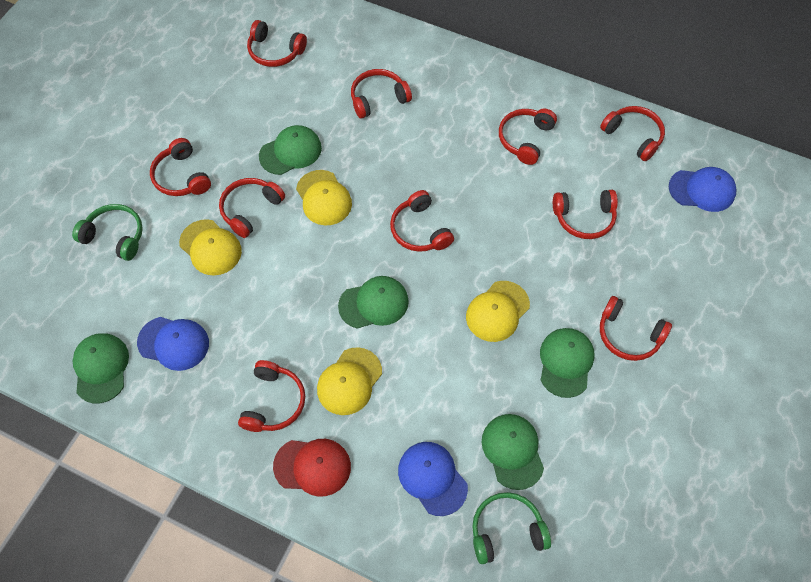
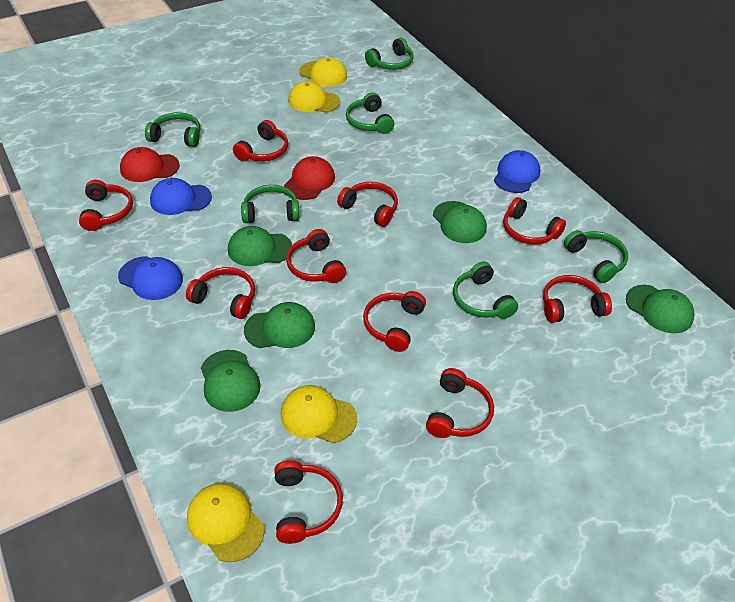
green headphones: [72,204,143,261] [472,492,551,564] = 2 -> [145,112,200,147] [241,185,299,223] [346,92,394,134] [365,38,414,70] [453,262,518,319] [564,230,628,283] = 6
red cap: [273,439,351,497] = 1 -> [120,147,180,182] [284,156,335,200] = 2

